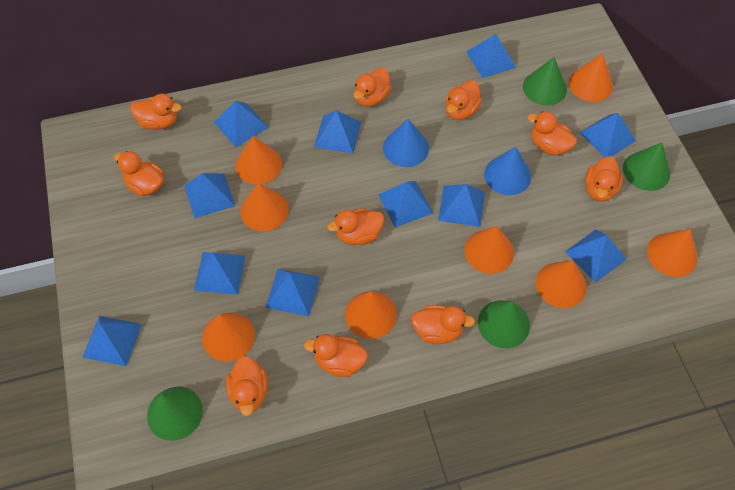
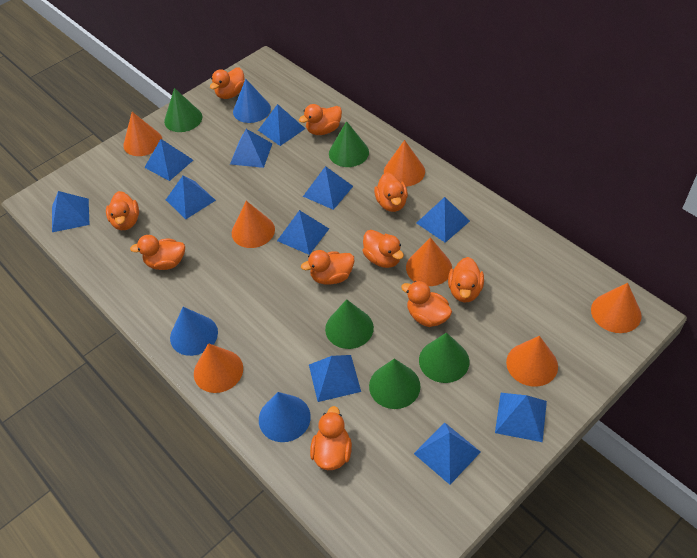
blue cone: [383,119,429,167] [484,147,531,195] = 2 -> [170,307,218,356] [233,79,271,123] [259,392,311,442] = 3
green cone: [147,387,203,441] [478,300,530,348] [523,57,567,105] [623,143,670,191] = 4 -> [164,88,202,132] [325,299,374,349] [329,121,369,167] [369,359,421,409] [419,332,469,383] = 5
orange cone: [202,313,255,362] [235,136,282,185] [240,183,289,231] [345,291,397,339] [464,226,514,274] [536,260,587,308] [569,53,613,102] [647,229,698,277] = 8 -> [123,112,162,156] [194,343,243,393] [232,201,275,248] [384,140,425,187] [406,237,452,286] [506,336,558,387] [591,283,642,333] = 7

